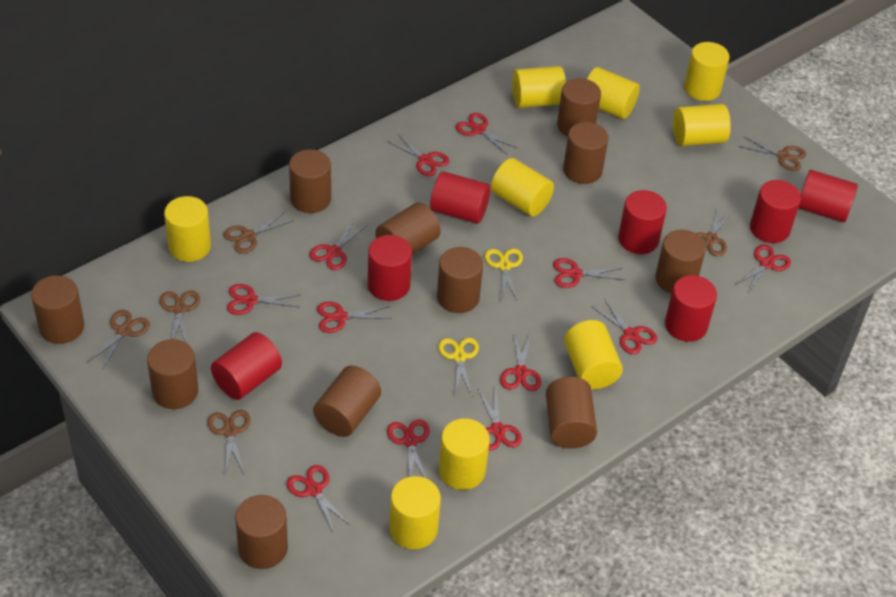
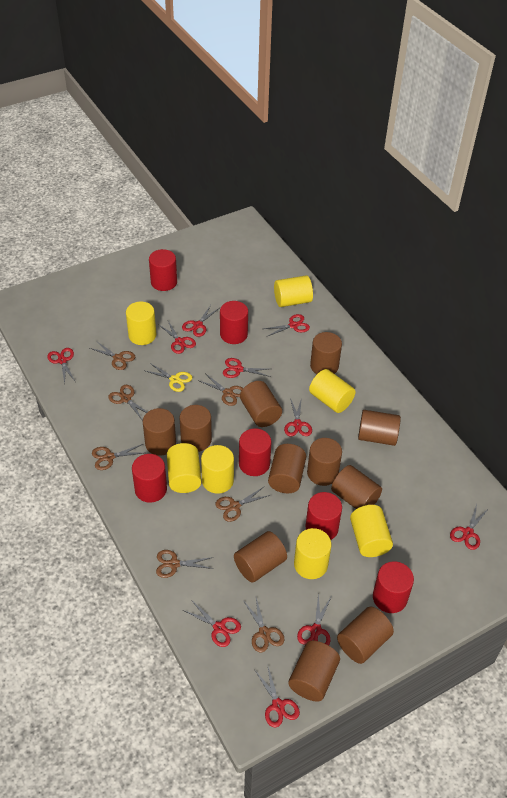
brown scissors: [87,310,150,368] [160,291,200,343] [207,410,251,475] [223,212,294,254] [696,207,733,256] [739,136,806,171] = 6 -> [90,341,135,370] [92,444,143,470] [108,385,147,421] [156,550,214,578] [200,374,243,406] [215,487,270,522] [243,598,284,653] = 7
red cylinder: [211,332,282,400] [368,235,412,301] [430,171,490,224] [618,190,667,254] [665,275,717,342] [750,180,801,243] [799,170,858,222] = 7 -> [132,454,167,503] [149,249,177,291] [220,301,248,344] [239,428,271,476] [306,492,342,540] [373,561,414,613] = 6
red scissors: [227,284,300,315] [287,465,351,532] [309,220,367,270] [317,301,392,333] [387,133,449,176] [387,419,430,478] [456,113,517,154] [478,386,522,450] [500,333,541,391] [553,258,625,288] [593,299,657,354] [735,244,791,293] = 12 -> [47,348,76,384] [158,321,196,354] [182,305,219,337] [183,600,241,647] [223,358,271,378] [254,664,300,727] [264,314,310,337] [284,398,312,436] [297,592,331,645] [450,504,489,550] = 10
yellow cylinder: [164,196,211,262] [389,476,441,549] [439,419,490,490] [491,158,554,217] [512,66,566,108] [564,320,623,389] [587,67,640,119] [673,104,731,146] [684,42,729,101] = 9 -> [126,301,156,345] [167,443,201,493] [201,445,234,494] [274,275,313,307] [294,528,331,579] [309,369,356,413] [350,505,393,557] = 7
yellow scissors: [438,338,479,395] [484,248,523,302] = 2 -> [146,363,192,392] = 1

